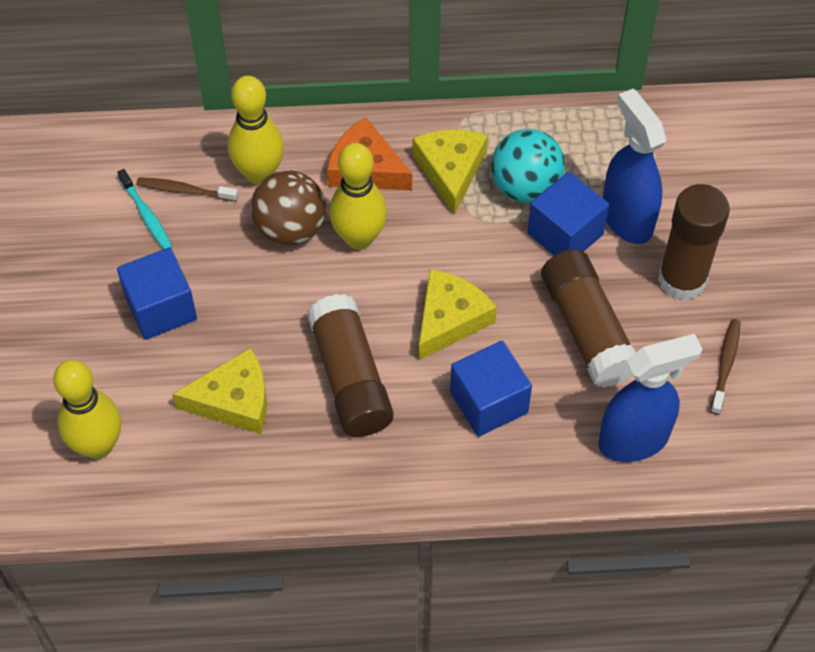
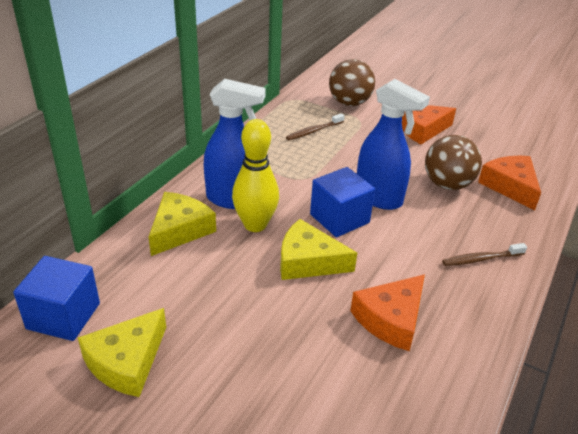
blue cube: [117,247,197,340] [450,341,532,437] [527,172,609,256] = 3 -> [13,256,100,341] [310,167,375,237] = 2
brown ball: [251,171,326,246] = 1 -> [329,59,375,106] [425,135,482,190] = 2
brown glue stick: [307,294,394,437] [541,249,636,388] [658,184,730,301] = 3 -> none = 0
orange cheese: [327,117,412,190] = 1 -> [350,274,425,351] [402,105,456,144] [478,156,541,211] = 3
turquoise ball: [491,129,565,203] = 1 -> none = 0
turquoise toothbrush: [117,169,173,249] = 1 -> none = 0
yellow bowling pin: [53,360,121,459] [228,76,284,184] [329,143,387,250] = 3 -> [232,119,279,232] = 1

